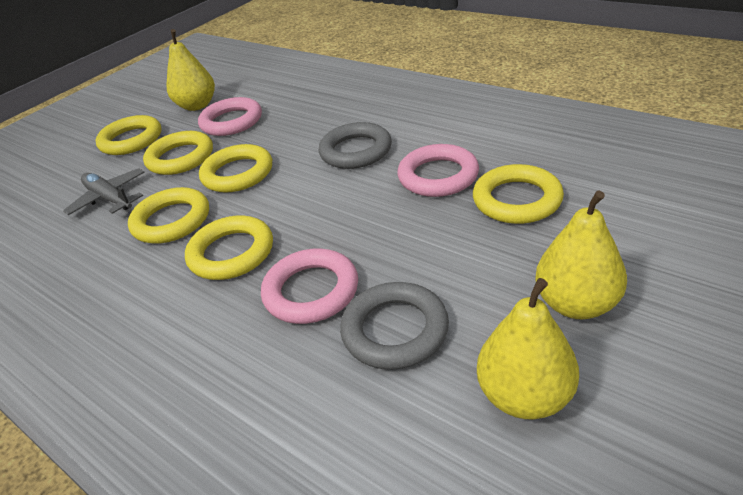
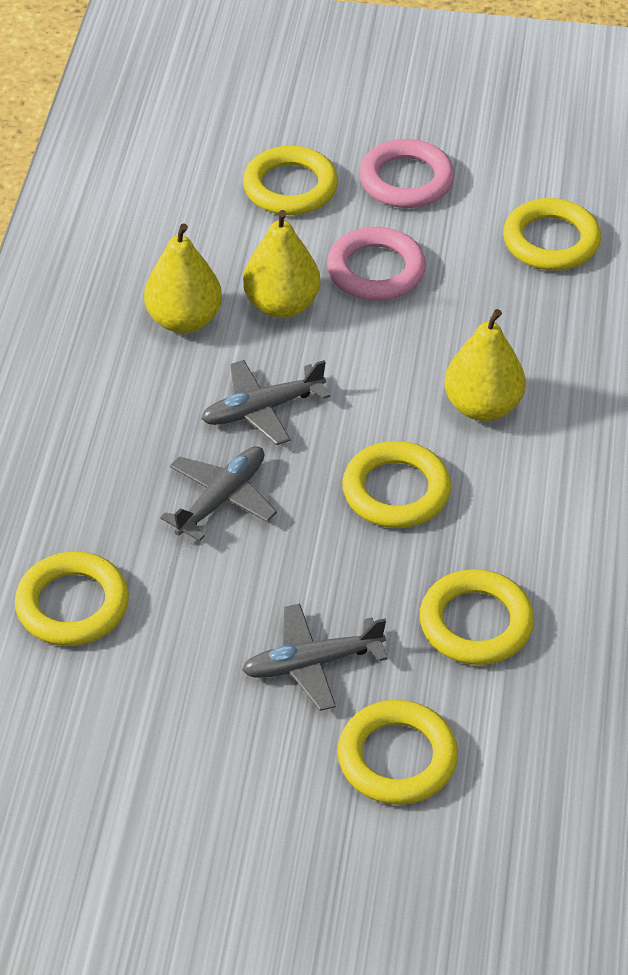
grey plane: [63,168,145,215] = 1 -> [160,446,277,541] [201,360,330,445] [242,604,387,711] = 3
grey ring: [319,122,392,169] [340,282,449,370] = 2 -> none = 0
pink ring: [198,97,262,136] [261,248,358,324] [397,144,479,197] = 3 -> [327,227,426,301] [359,139,454,208] = 2

